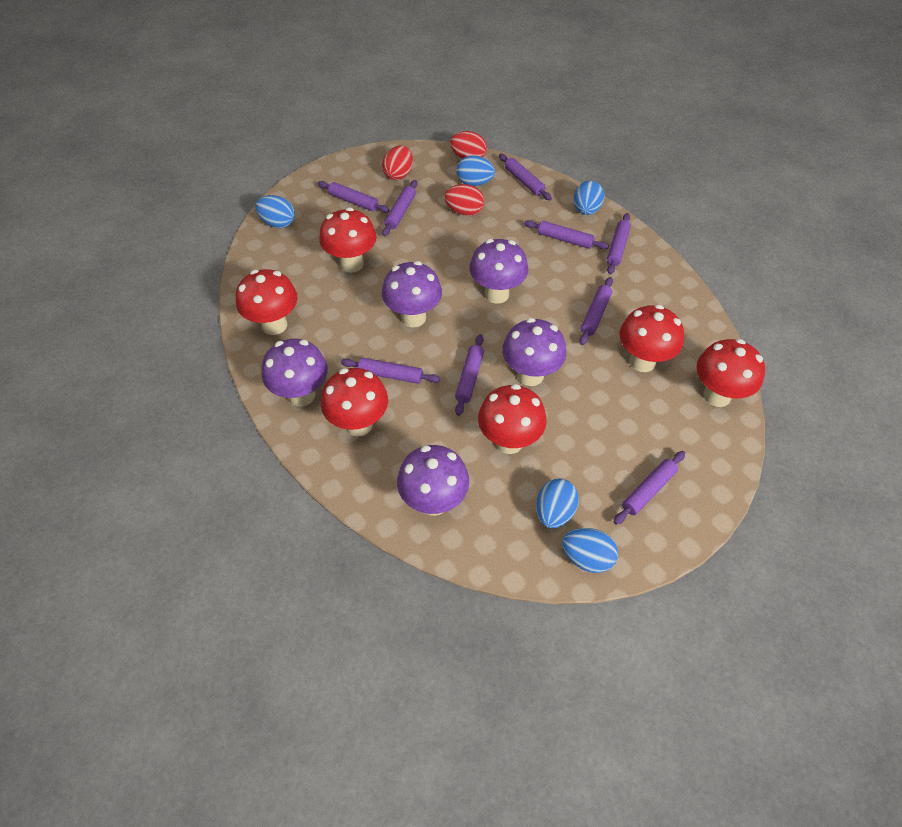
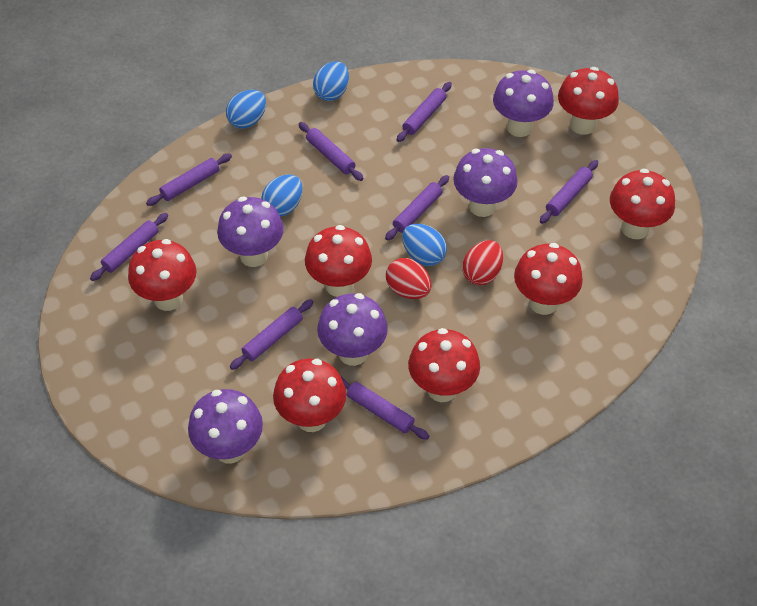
blue egg: [255,195,295,228] [456,155,495,186] [536,479,579,529] [562,528,618,573] [574,181,605,215] = 5 -> [226,90,266,129] [261,174,303,217] [313,61,349,101] [402,224,447,266] = 4
purple rolling pin: [318,181,390,213] [341,358,440,384] [382,180,417,237] [455,334,484,416] [499,154,552,200] [524,220,609,249] [579,277,613,345] [607,213,631,274] [614,451,685,525] = 9 -> [90,213,168,281] [146,154,232,206] [230,299,313,370] [299,122,363,181] [341,377,429,440] [385,175,449,241] [397,82,452,142] [540,160,598,224] = 8
red egg: [382,145,413,180] [444,184,484,216] [450,131,487,159] = 3 -> [386,258,432,299] [462,240,503,285] = 2
red mushroom: [236,269,297,335] [320,207,376,273] [321,368,388,437] [478,384,547,454] [619,305,684,372] [697,339,765,407] = 6 -> [128,239,197,311] [273,358,346,432] [305,225,372,297] [408,328,480,402] [514,243,583,315] [558,67,619,135] [610,169,675,239] = 7

